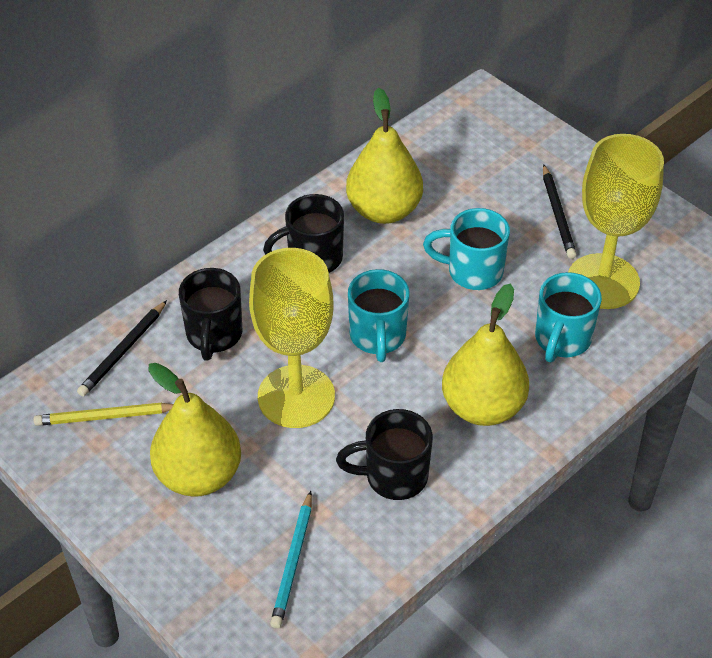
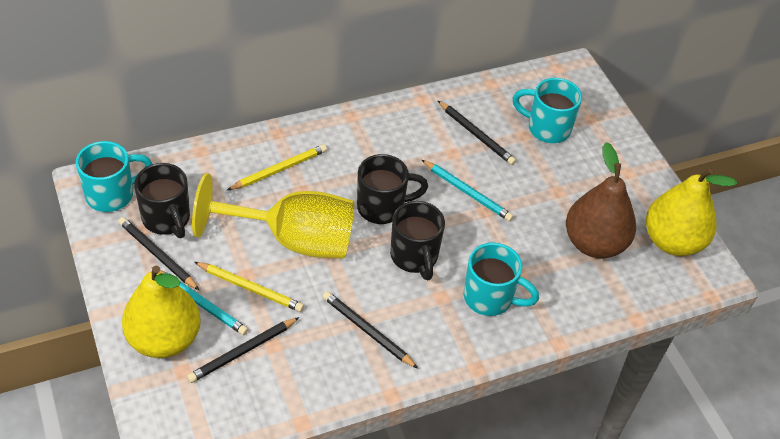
black pencil: [77,300,167,397] [543,164,577,259] = 2 -> [118,217,199,290] [187,317,300,383] [322,291,418,369] [438,101,516,165] = 4
brown pear: none = 0 -> [566,142,636,258] = 1
turquoise pencil: [270,491,312,628] = 1 -> [152,267,248,335] [422,160,514,221] = 2
yellow goblet: [249,248,335,428] [568,134,664,309] = 2 -> [192,173,354,259] = 1
yellow pear: [148,363,241,497] [346,88,423,224] [442,284,529,426] = 3 -> [122,266,201,358] [646,167,737,256] = 2
yellow pencil: [34,403,174,426] = 1 -> [194,262,304,312] [227,144,327,190] = 2

